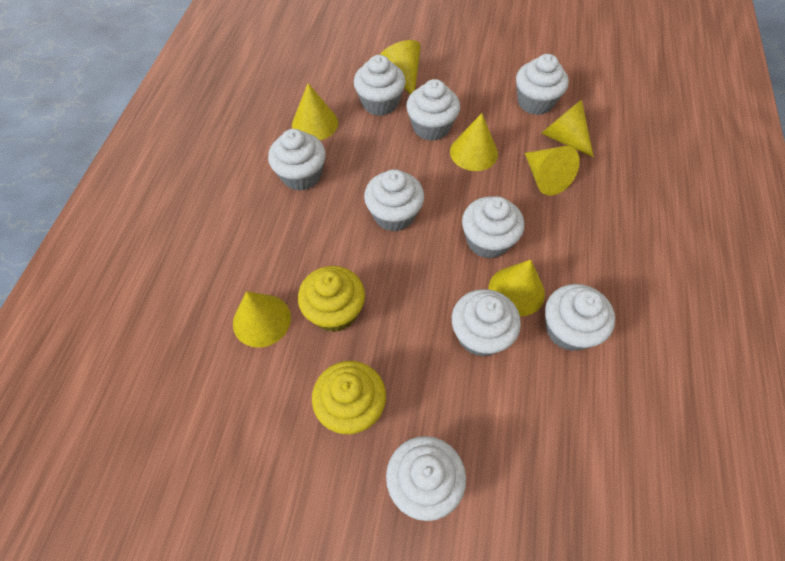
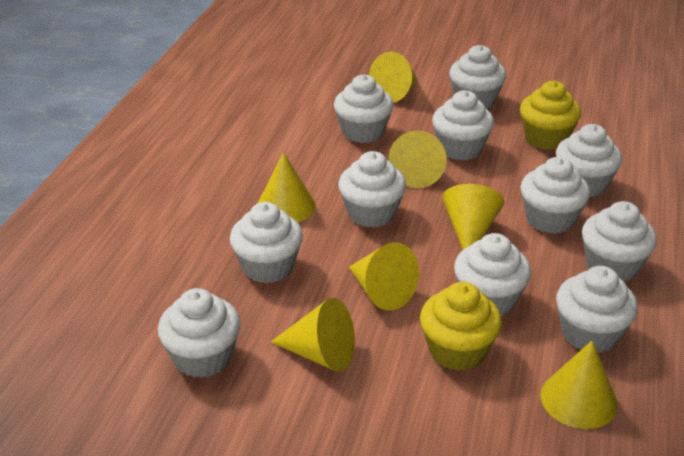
white cupcake: [268,129,326,191] [354,55,406,116] [364,169,424,232] [386,436,466,521] [406,79,460,141] [452,289,521,357] [462,196,524,259] [516,54,569,115] [545,284,615,351] = 9 -> [158,288,241,378] [230,202,303,283] [334,75,394,143] [338,151,406,228] [432,90,494,160] [449,45,506,109] [454,233,531,316] [520,157,590,234] [556,124,622,197] [556,266,638,353] [582,201,657,282] = 11

